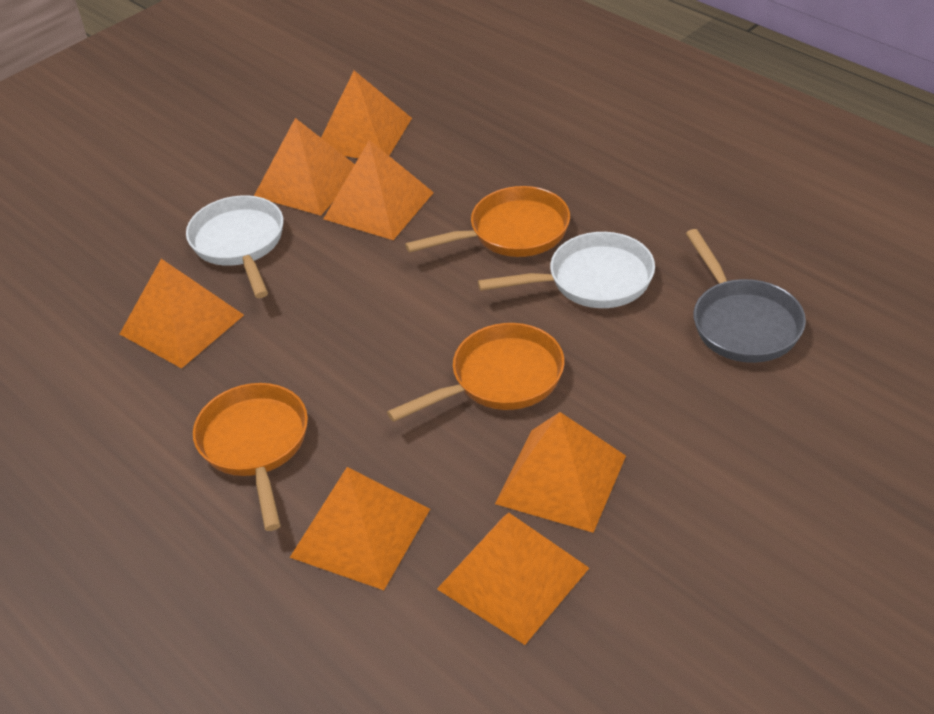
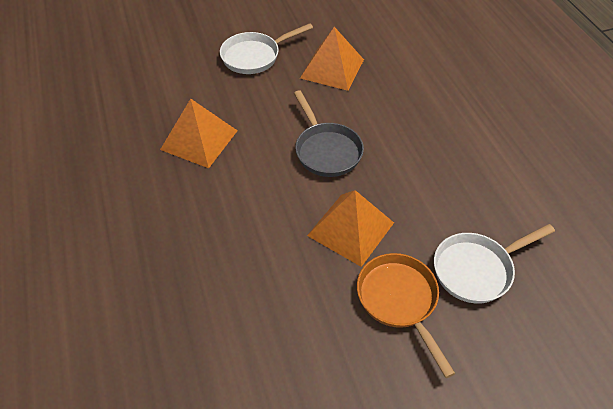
orange pan: [193,383,308,531] [387,323,565,422] [405,186,570,257] = 3 -> [357,253,456,378] = 1
orange pyramid: [120,259,244,369] [254,118,355,216] [290,467,430,590] [321,71,412,158] [324,140,434,240] [437,513,589,645] [495,412,626,533] = 7 -> [160,99,238,168] [300,27,364,91] [307,190,394,267] = 3

